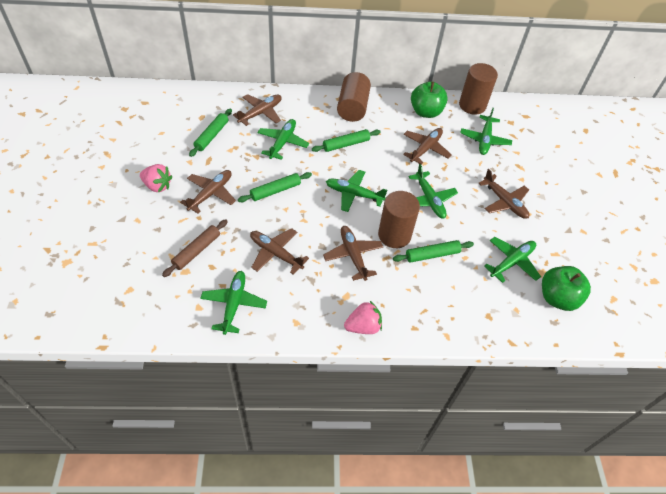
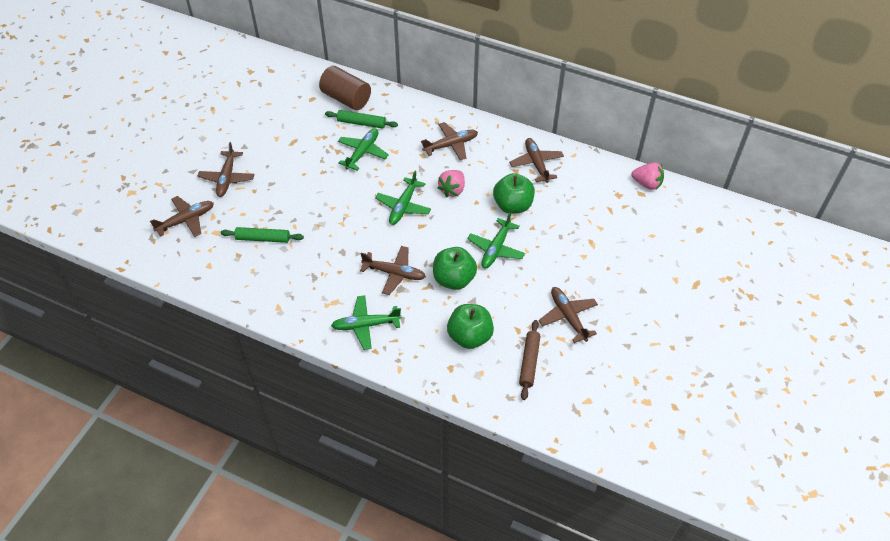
brown cylinder: [337,72,371,122] [378,191,420,248] [459,63,498,115] = 3 -> [319,66,371,110] = 1
green apple: [411,81,448,118] [542,266,591,311] = 2 -> [433,247,477,290] [447,304,494,349] [493,173,535,214] = 3
green plane: [200,271,267,335] [257,119,309,160] [326,170,387,212] [408,164,458,219] [460,108,512,155] [484,237,541,283] = 6 -> [331,295,401,350] [338,128,389,171] [375,171,431,225] [467,212,525,268] = 4
green rolling pin: [189,109,232,157] [238,172,312,202] [312,129,381,152] [393,240,474,263] = 4 -> [221,227,304,243] [325,110,398,129] = 2

